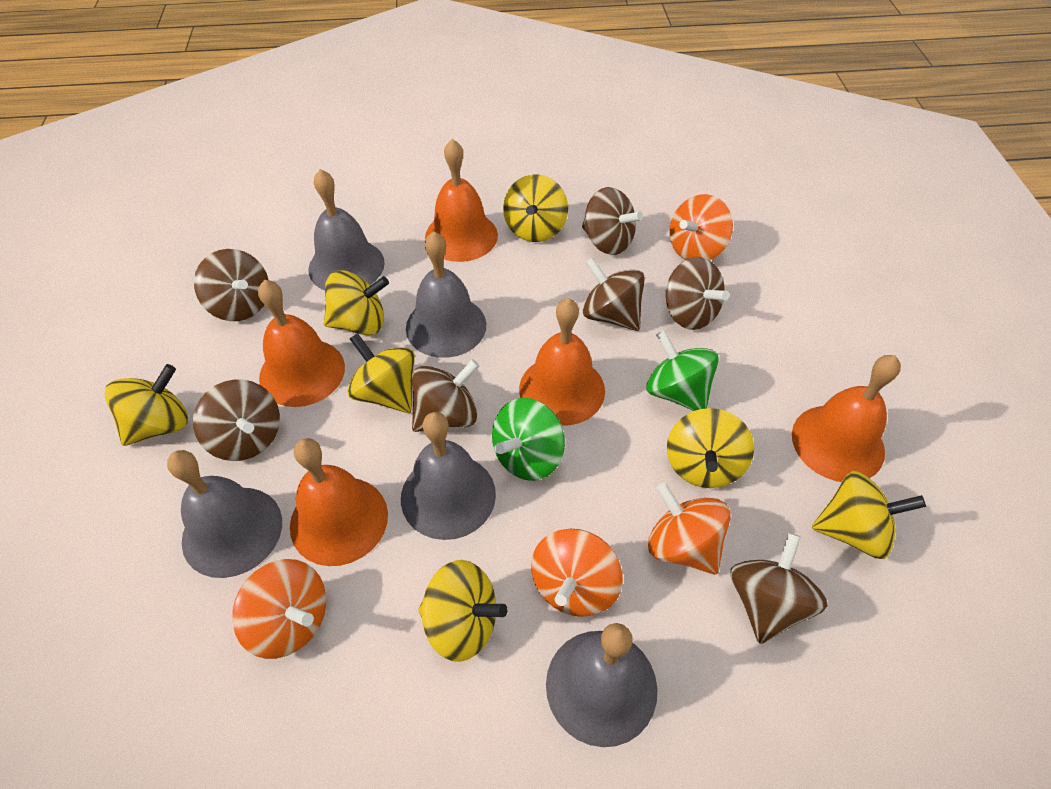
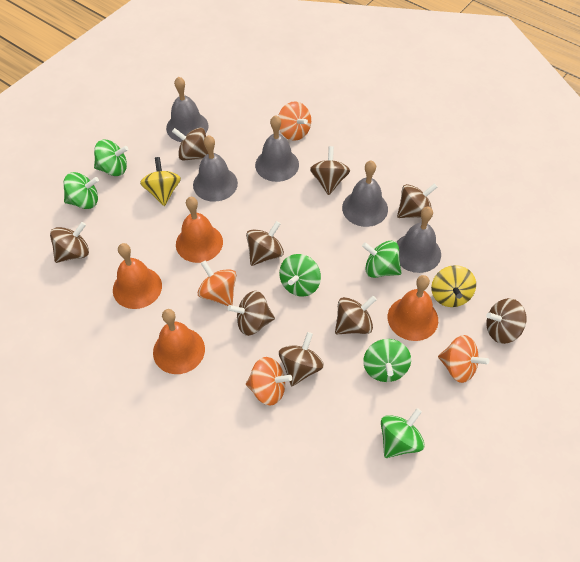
brown spinning top: [193,379,280,461] [194,249,268,321] [412,359,480,432] [582,187,643,255] [583,257,645,331] [666,257,729,330] [730,533,828,644] = 7 -> [50,222,89,263] [172,128,208,160] [228,291,275,336] [246,221,284,266] [279,332,324,386] [310,146,350,195] [335,296,377,334] [397,183,437,218] [486,298,527,344] = 9
green spinning top: [492,398,565,481] [646,330,719,411] = 2 -> [63,172,99,209] [94,140,128,176] [279,254,321,297] [362,241,401,278] [363,339,411,382] [381,408,425,458] = 6
orange bell: [258,280,345,407] [290,438,388,566] [425,139,498,262] [519,298,605,426] [792,355,901,482] = 5 -> [113,243,162,309] [153,309,205,374] [176,197,223,263] [388,275,438,341] = 4
yellow spinning top: [105,364,188,446] [324,270,389,335] [347,333,415,413] [418,560,508,662] [503,174,568,242] [667,408,754,488] [812,471,926,559] = 7 -> [140,157,181,206] [431,265,476,307] = 2

